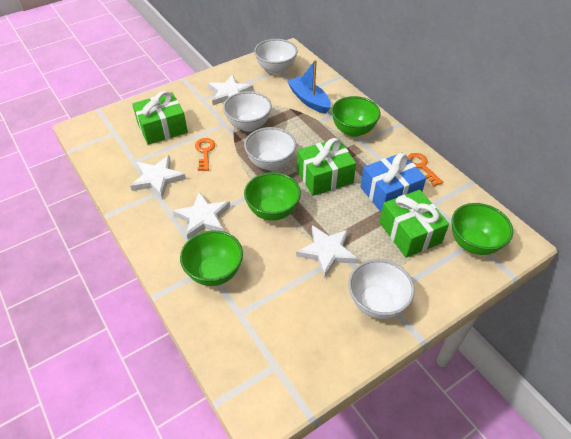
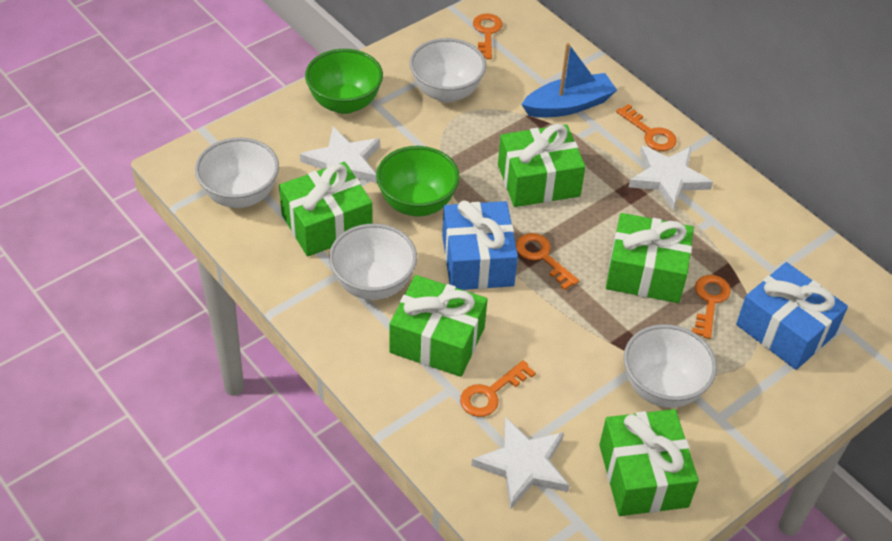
blue gift: [360,153,426,213] = 1 -> [442,200,518,290] [736,262,848,370] = 2
green bowl: [180,230,243,286] [244,172,301,221] [331,96,381,137] [451,203,513,255] = 4 -> [305,49,383,114] [376,146,460,216] = 2
green gift: [132,91,188,145] [297,138,356,196] [379,190,449,258] = 3 -> [279,162,373,257] [389,275,487,377] [498,124,586,207] [599,409,699,516] [606,213,694,303] = 5
orange key: [195,138,215,171] [407,153,443,186] = 2 -> [460,360,536,417] [473,13,503,59] [516,233,579,290] [616,104,677,151] [692,275,731,339] = 5
white star: [130,155,186,199] [173,192,230,239] [208,75,254,105] [296,225,358,278] = 4 -> [300,127,380,183] [471,417,570,510] [629,145,713,210] = 3

